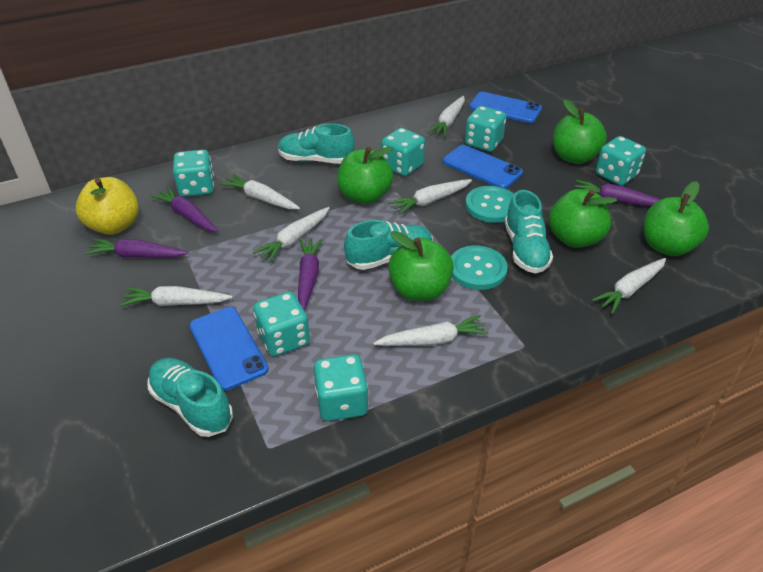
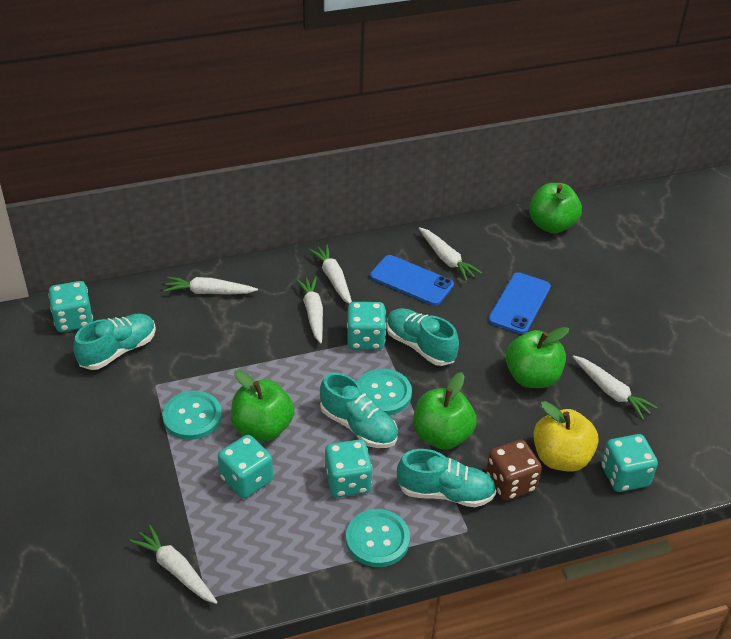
blue phone: [189,307,269,391] [443,145,523,189] [469,92,542,123] = 3 -> [370,255,454,306] [488,272,551,334] = 2
brown dice: none = 0 -> [486,440,542,501] = 1
green apple: [337,147,393,204] [388,231,454,301] [549,189,617,248] [553,99,607,164] [644,181,709,256] = 5 -> [231,370,294,441] [413,372,477,450] [506,327,569,388] [529,183,582,233] = 4
purple carrot: [85,239,188,258] [151,187,218,232] [298,239,323,311] [575,180,662,206] = 4 -> none = 0
turquoise button: [451,245,508,290] [465,186,514,223] = 2 -> [162,391,222,440] [346,509,410,567] [357,369,412,415] = 3
turquoise dice: [173,150,214,197] [253,292,310,357] [314,354,369,421] [381,128,425,176] [465,106,507,152] [596,136,646,186] = 6 -> [48,281,93,332] [218,435,273,499] [325,440,373,497] [347,302,386,350] [601,434,658,492] = 5
white carrot: [120,286,233,306] [220,173,300,209] [253,207,330,263] [373,315,489,346] [389,179,472,215] [428,96,465,137] [592,258,666,314] = 7 -> [129,525,218,604] [163,277,258,294] [296,276,323,344] [308,244,352,304] [419,227,482,281] [573,355,658,419] = 6

